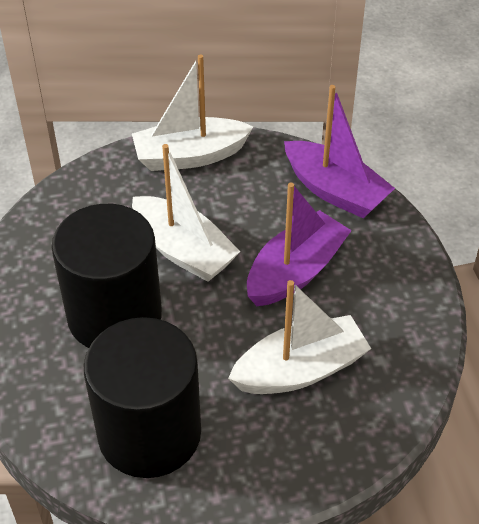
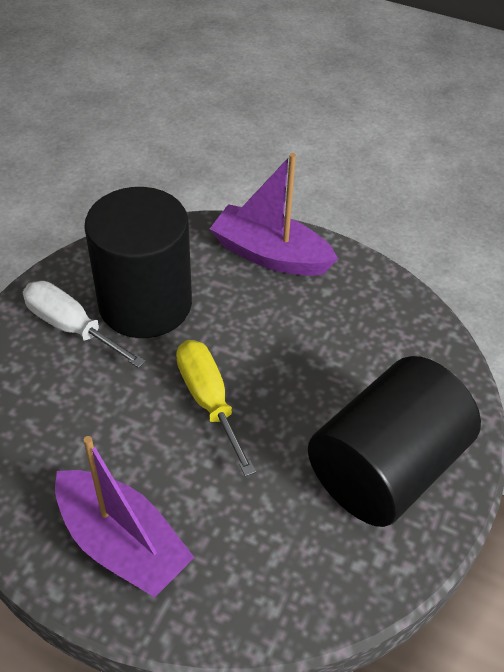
white boat: [132,54,253,171] [132,144,241,282] [228,280,371,394] = 3 -> none = 0
white screwdriver: none = 0 -> [23,281,146,368] = 1
yellow screwdriver: none = 0 -> [176,340,256,477] = 1

